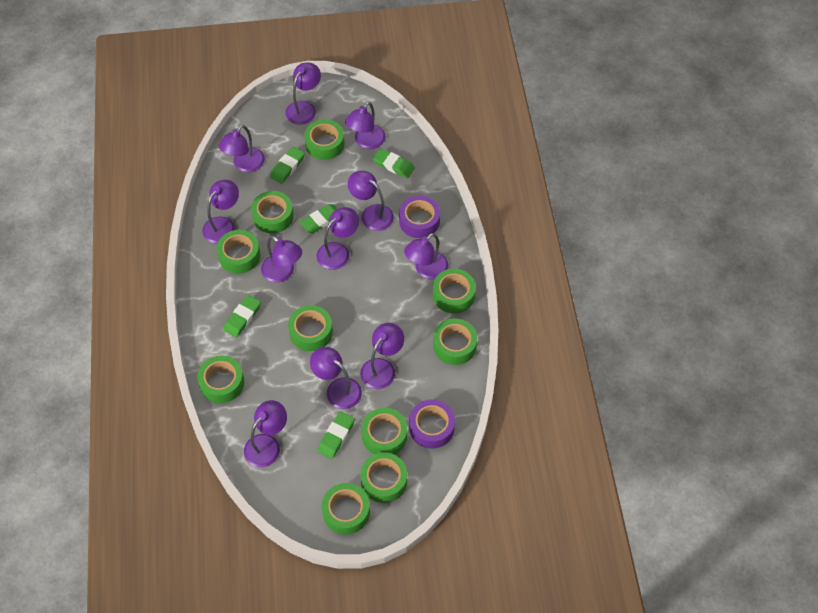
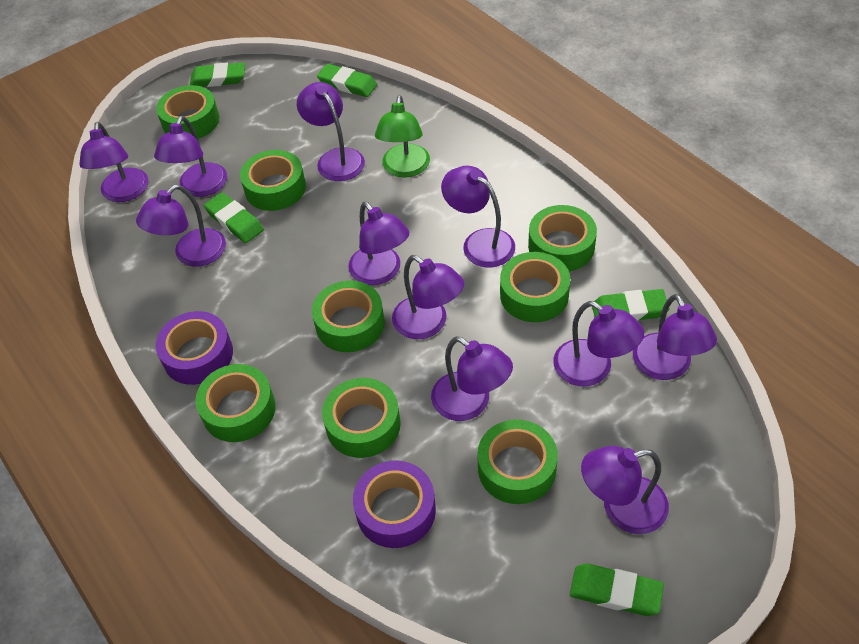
green lamp: none = 0 -> [375,95,430,177] = 1
green tape: [197,355,244,403] [217,230,260,274] [251,191,294,233] [288,305,333,351] [304,119,345,160] [322,483,370,534] [360,452,407,503] [361,408,407,455] [433,269,476,314] [433,318,477,365] = 10 -> [156,85,220,139] [195,364,276,442] [240,150,306,211] [312,281,385,352] [322,378,401,458] [477,419,558,504] [500,252,570,322] [528,205,597,271] = 8

